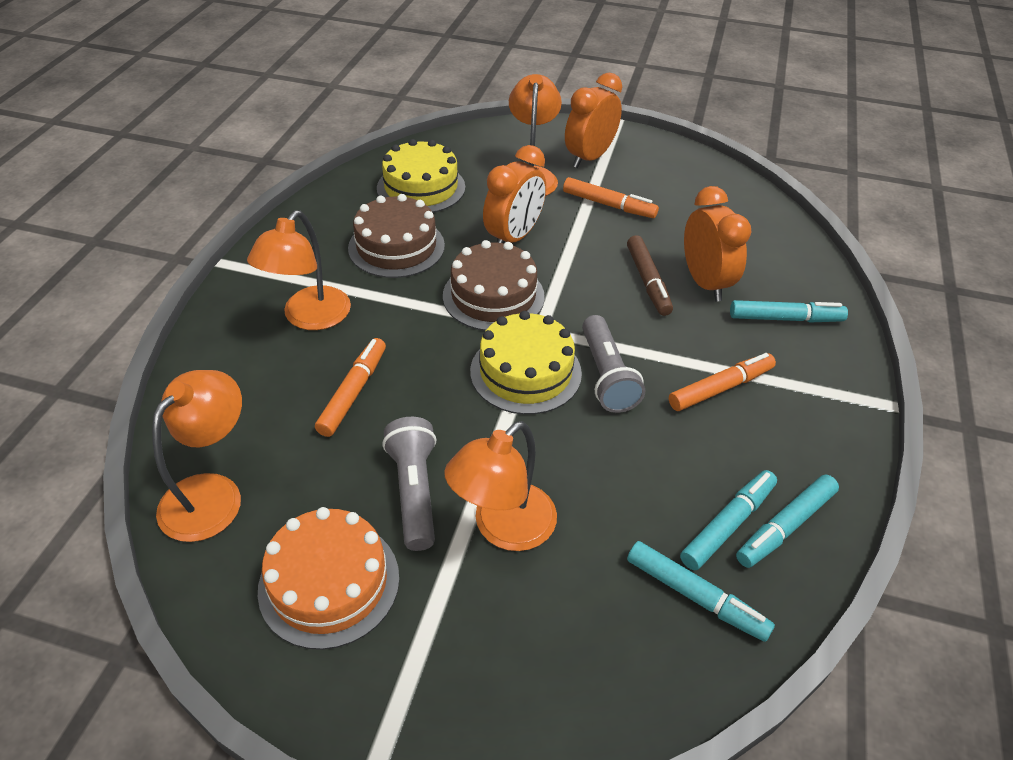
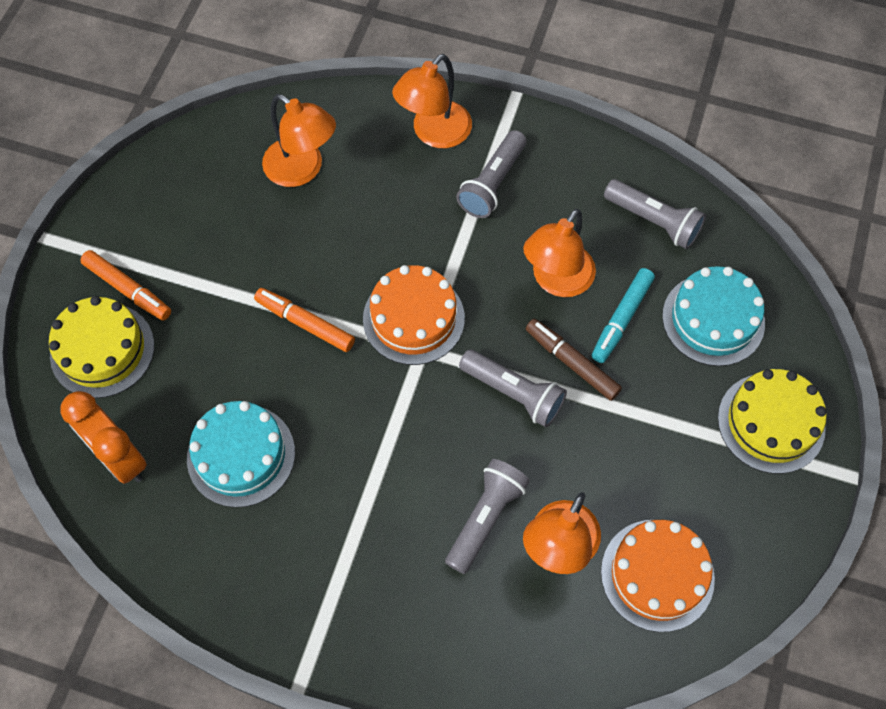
brown cake: [348,194,445,278] [443,240,545,331] = 2 -> none = 0
grey flashlight: [382,417,437,551] [582,315,645,413] = 2 -> [445,459,530,574] [456,130,526,218] [459,349,567,427] [604,179,706,249] = 4
orange cake: [258,507,399,650] = 1 -> [363,265,465,365] [601,520,715,632] = 2
orange clock: [483,145,546,243] [565,73,622,168] [684,186,751,301] = 3 -> [60,391,147,484] = 1
orange marker: [315,338,386,437] [563,177,659,218] [669,353,776,411] = 3 -> [80,250,171,320] [254,288,355,352] = 2
turquoise cake: none = 0 -> [187,401,295,508] [662,266,765,366] = 2
turquoise marker: [627,541,775,642] [680,470,777,570] [730,300,848,323] [736,475,839,568] = 4 -> [592,268,655,363] = 1

